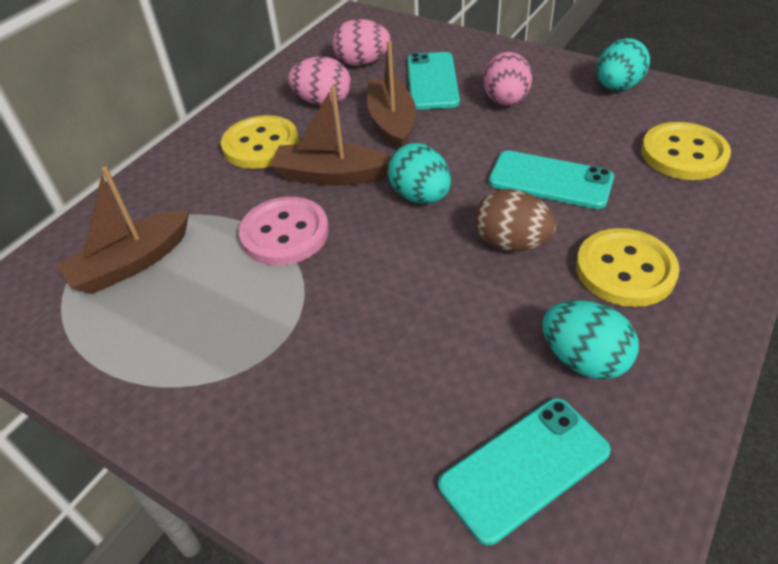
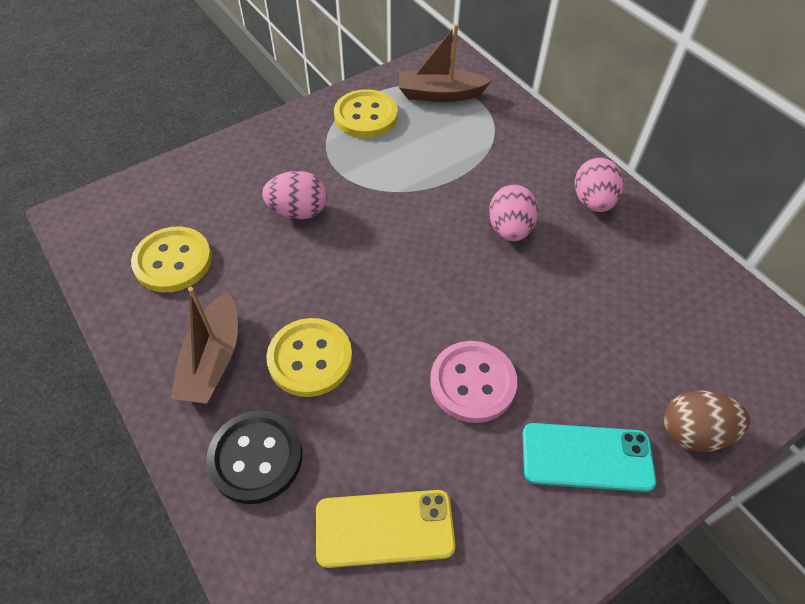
black button: none = 0 -> [206,411,302,504] = 1
brown boat: [56,167,189,294] [271,86,391,186] [367,40,416,149] = 3 -> [171,287,238,404] [399,24,492,102] = 2
turquoise egg: [387,143,451,204] [542,300,639,379] [597,38,650,91] = 3 -> none = 0
turquoise phone: [407,52,460,110] [438,398,611,545] [489,150,614,209] = 3 -> [523,423,656,492] = 1
yellow phone: none = 0 -> [316,490,455,568] = 1

